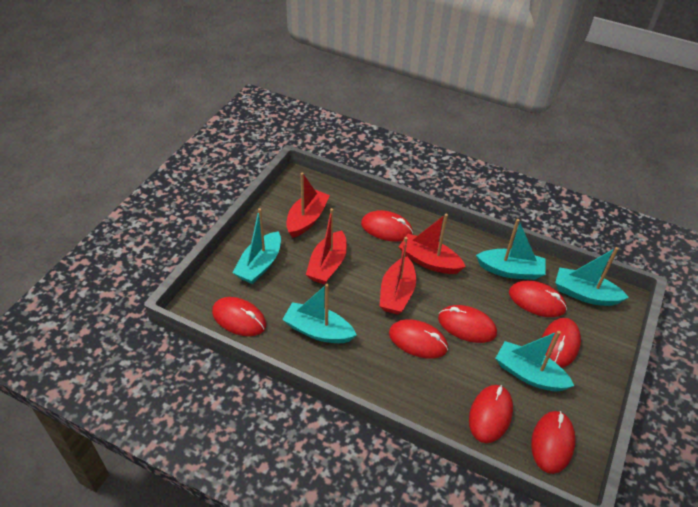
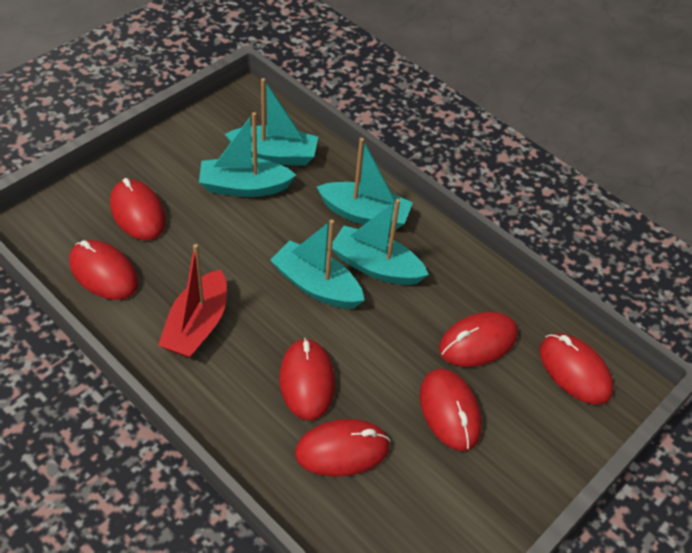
red boat: [286,173,330,238] [306,208,347,285] [380,237,416,314] [399,214,466,274] = 4 -> [158,244,227,358] = 1
red mouse: [212,297,266,336] [361,210,413,242] [389,319,448,359] [438,305,497,343] [469,385,513,443] [509,280,567,317] [531,411,576,474] [542,318,581,368] = 8 -> [70,240,138,300] [110,178,166,240] [279,338,335,421] [295,419,391,477] [420,369,482,451] [439,312,518,367] [540,334,614,405] = 7

